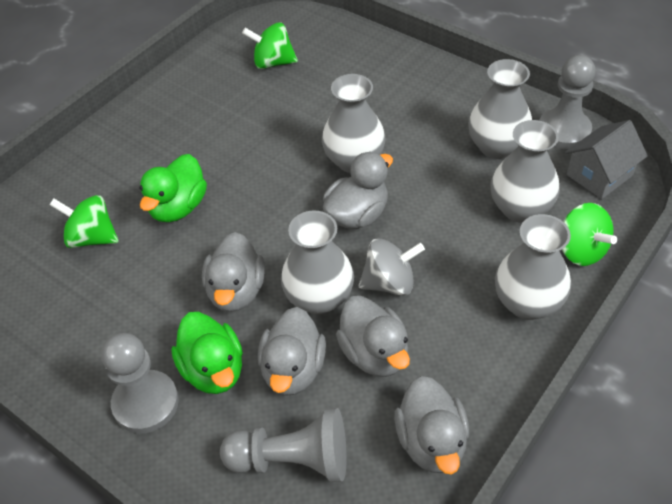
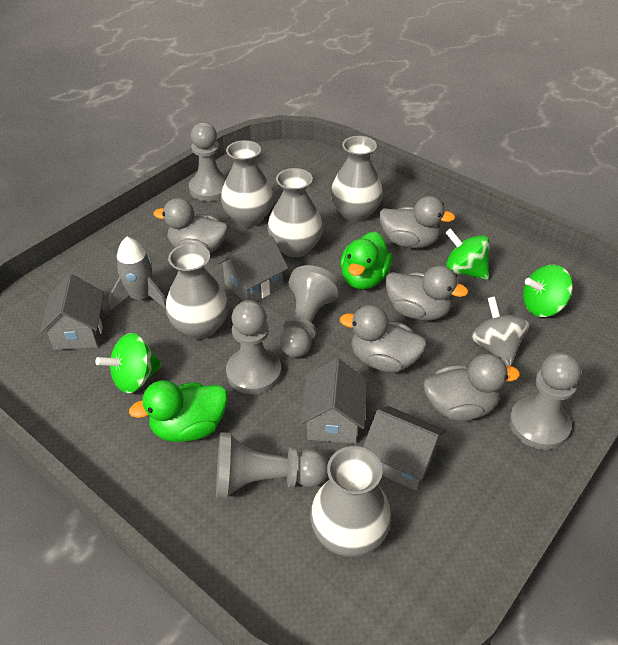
grey house: [565,120,648,199] = 1 -> [39,274,104,350] [217,236,288,301] [300,358,367,444] [363,406,446,491] = 4
grey pawn: [101,333,179,433] [220,408,347,482] [539,55,596,149] = 3 -> [189,122,227,201] [216,432,328,499] [226,300,281,394] [280,265,340,358] [509,352,581,450] = 5
grey rocket: none = 0 -> [109,237,166,310] = 1

